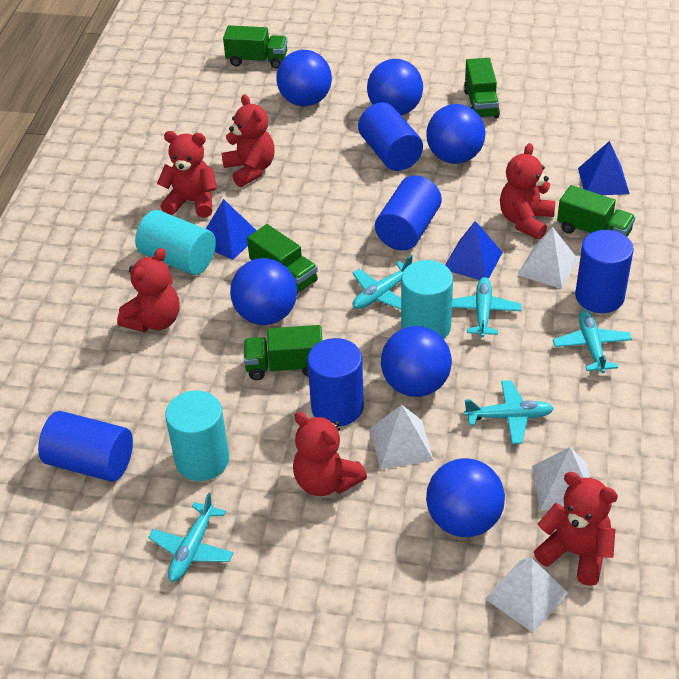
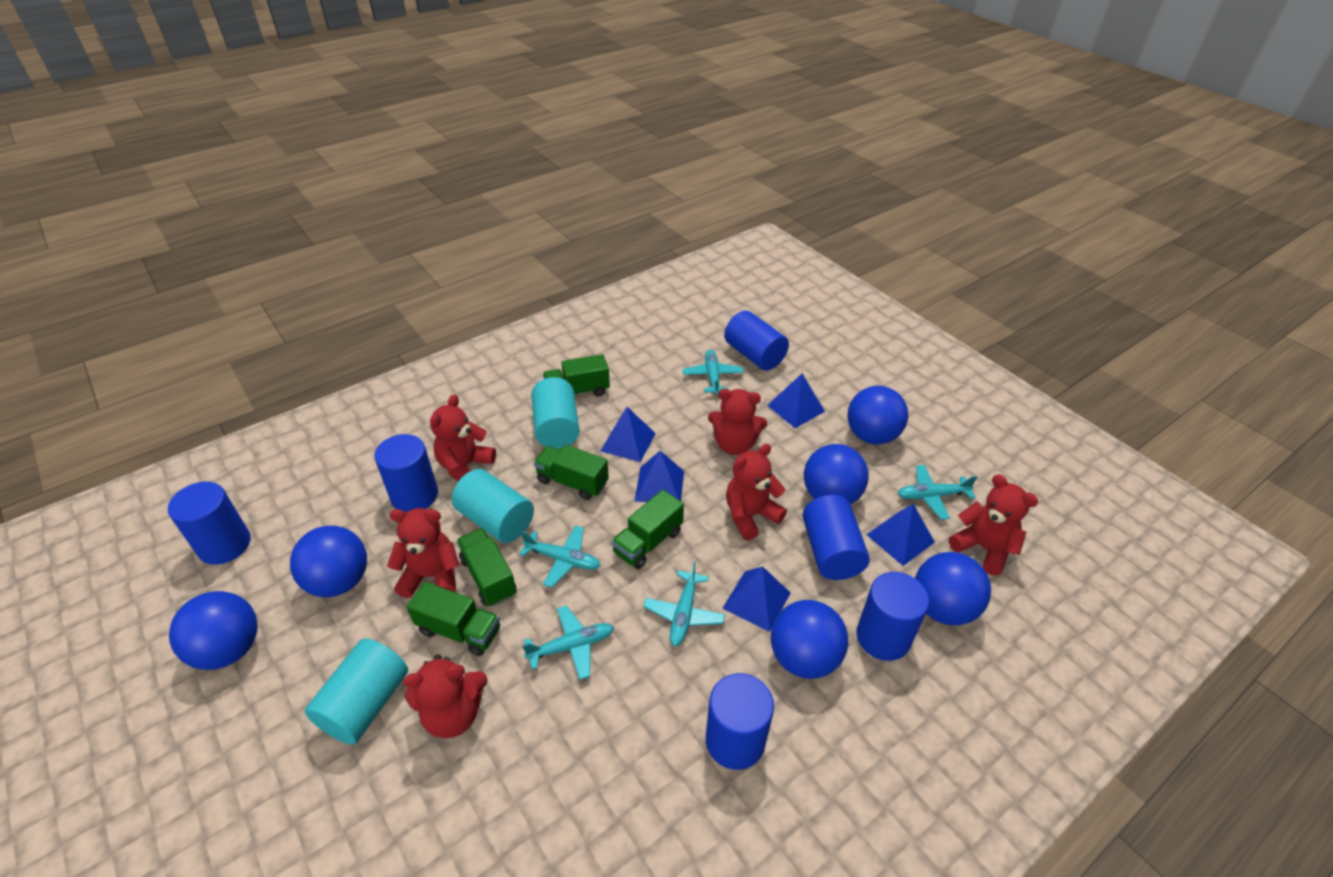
blue cylinder: [38,411,133,482] [307,338,364,426] [358,102,423,171] [375,175,442,251] [575,230,634,313] = 5 -> [168,482,251,565] [375,434,438,513] [706,673,774,770] [724,311,789,371] [803,495,870,580] [856,572,929,661] = 6
blue pyramid: [206,199,257,260] [445,221,503,280] [578,141,630,195] = 3 -> [600,407,656,462] [635,451,684,502] [722,566,791,632] [767,373,825,428] [866,504,935,566] = 5
white pyramid: [370,405,434,469] [485,558,568,633] [517,227,578,289] [532,447,590,511] = 4 -> none = 0

